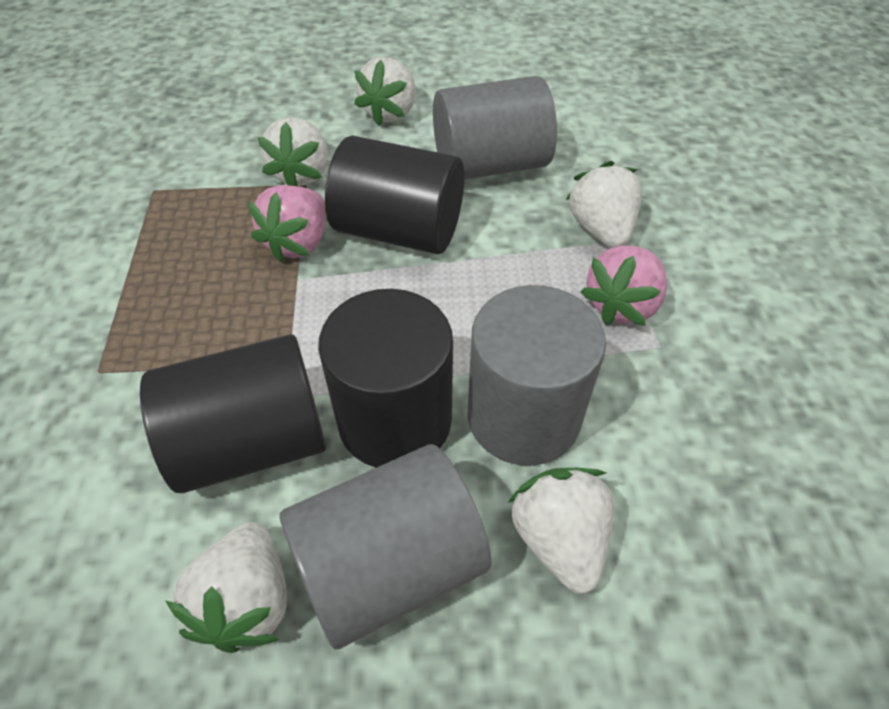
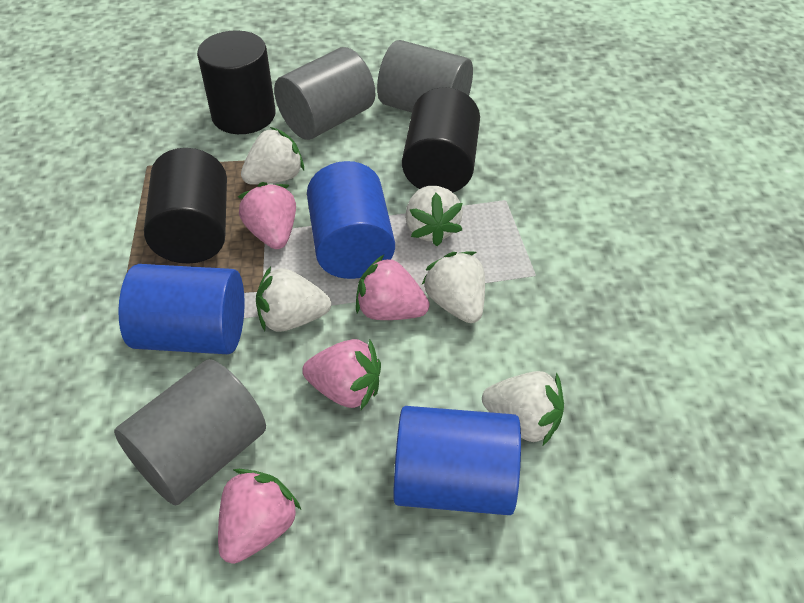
blue cylinder: none = 0 -> [118,264,244,354] [307,161,395,279] [393,406,521,515] = 3
pink strawberry: [248,185,326,263] [580,246,667,326] = 2 -> [218,469,301,564] [238,182,296,249] [302,339,381,410] [356,255,429,320] = 4

